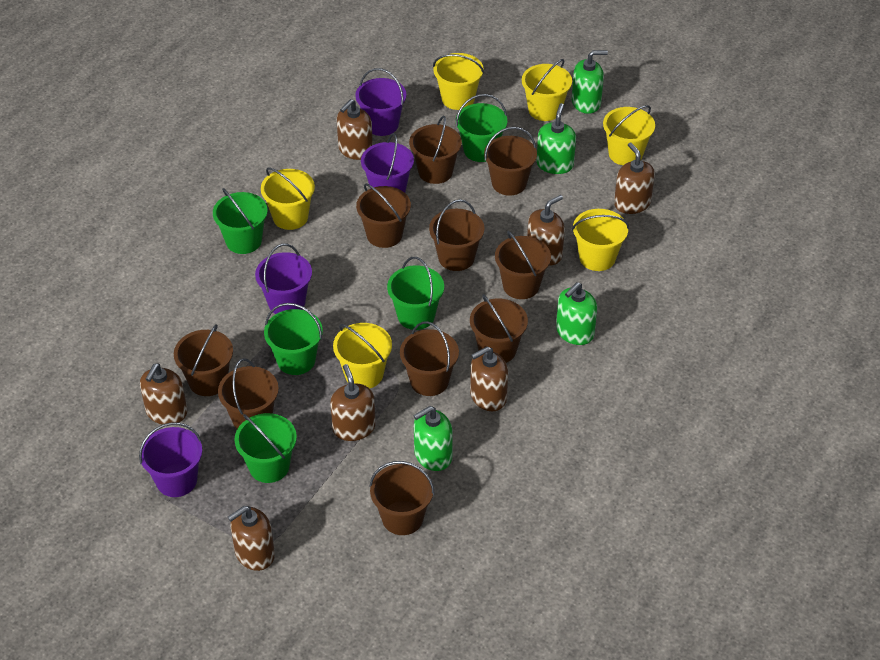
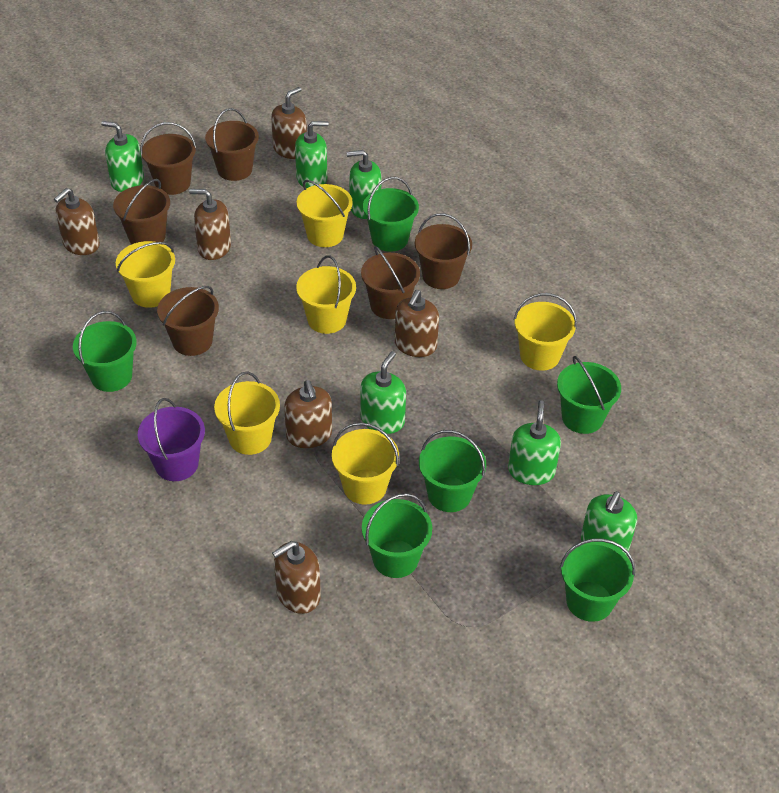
brown bucket: [174,324,233,396] [218,358,279,429] [356,183,411,248] [369,461,435,535] [400,321,459,396] [409,116,462,184] [429,199,484,271] [470,294,528,363] [484,127,537,196] [495,231,551,299] = 10 -> [113,179,170,244] [140,122,196,195] [157,286,219,356] [205,108,259,181] [361,246,420,319] [415,213,472,289] = 6
brown soap dispenser: [140,364,187,425] [228,506,275,571] [330,364,376,441] [337,99,373,160] [470,346,508,411] [527,195,565,266] [614,142,655,214] = 7 -> [54,188,100,255] [189,189,231,260] [271,87,307,159] [272,541,321,614] [284,380,332,448] [395,290,439,357] = 6
green bucket: [213,188,268,254] [235,413,297,483] [264,303,323,375] [387,257,444,330] [456,94,507,162] = 5 -> [73,311,137,392] [362,493,432,578] [363,177,419,252] [419,430,486,512] [557,356,621,434] [560,539,635,622] = 6
green soap dispenser: [413,406,453,471] [536,103,576,174] [556,282,597,345] [572,50,608,114] = 4 -> [101,121,144,192] [295,121,329,188] [347,150,382,219] [360,351,406,434] [508,400,561,485] [581,491,637,555] = 6
purple bucket: [139,422,202,497] [255,243,312,314] [355,68,407,136] [361,133,414,193] = 4 -> [138,398,205,481] = 1

